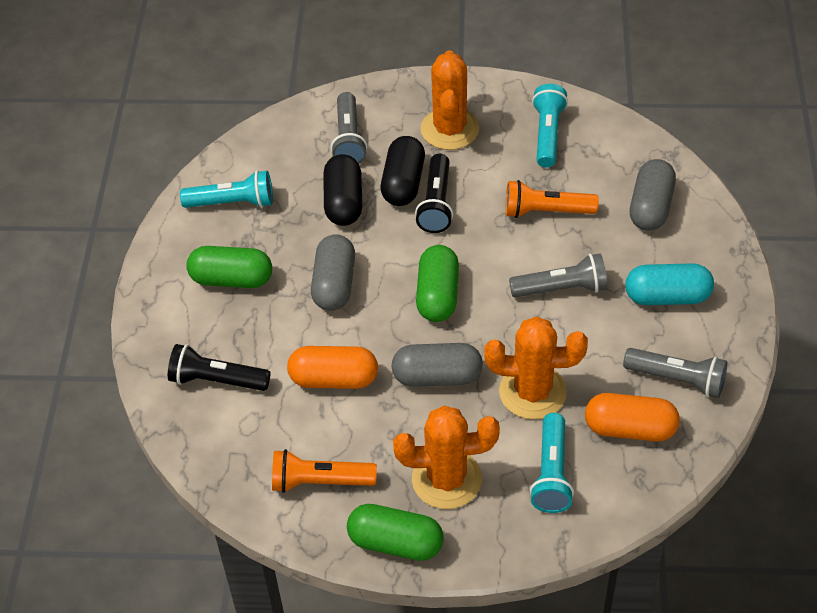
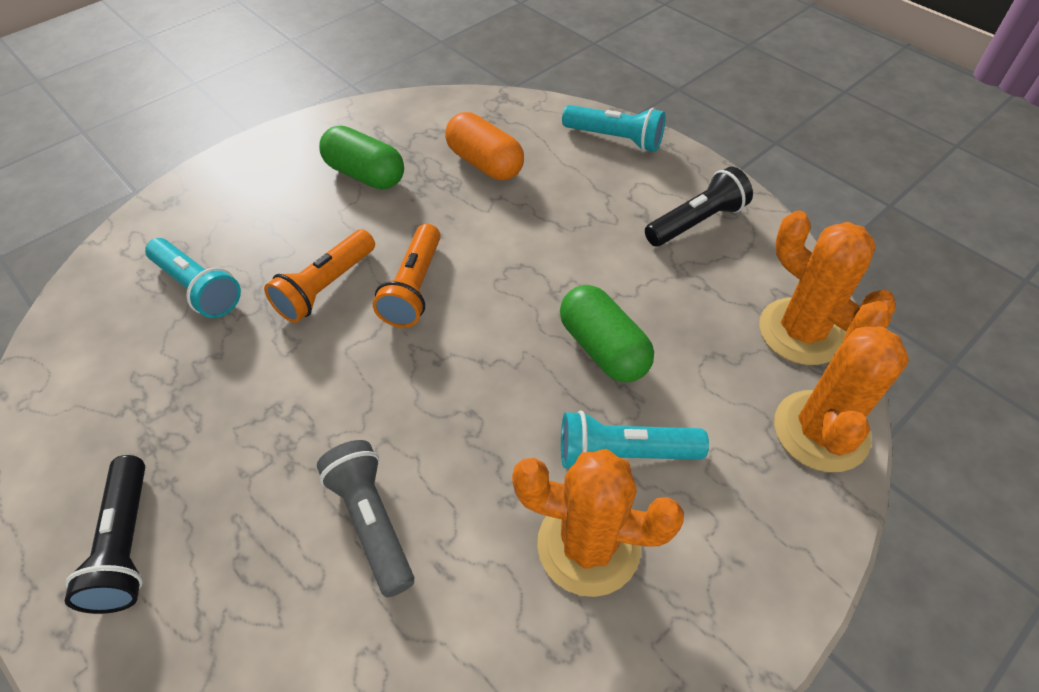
black capsule: [323,154,363,226] [381,136,425,206] = 2 -> none = 0
green capsule: [186,246,272,288] [347,504,444,561] [416,245,459,322] = 3 -> [319,125,404,190] [560,285,654,382] = 2
grey capsule: [311,234,355,311] [391,343,483,387] [630,159,676,231] = 3 -> none = 0
grey flashlight: [331,92,367,164] [509,253,607,298] [623,348,727,398] = 3 -> [317,440,414,597] = 1
orange capsule: [287,346,378,389] [585,393,680,442] = 2 -> [445,112,524,180] = 1
turquoise capsule: [625,263,714,305] = 1 -> none = 0

